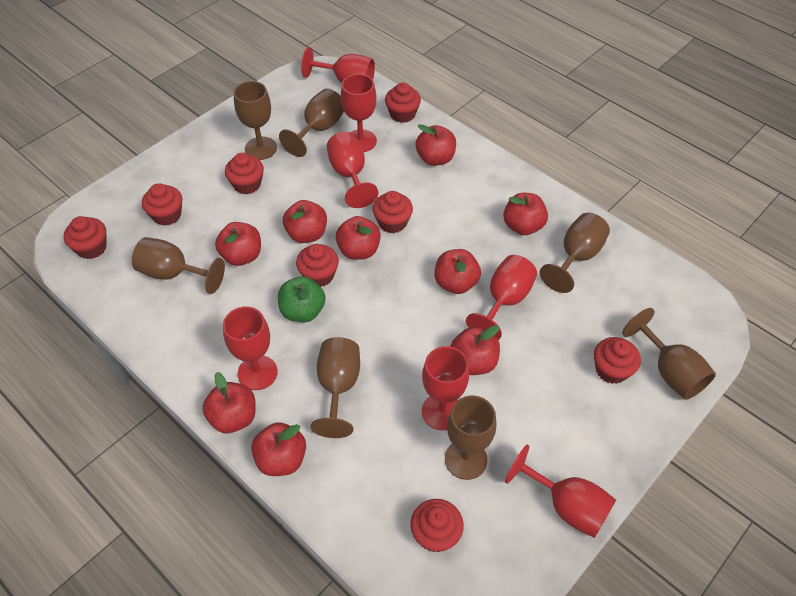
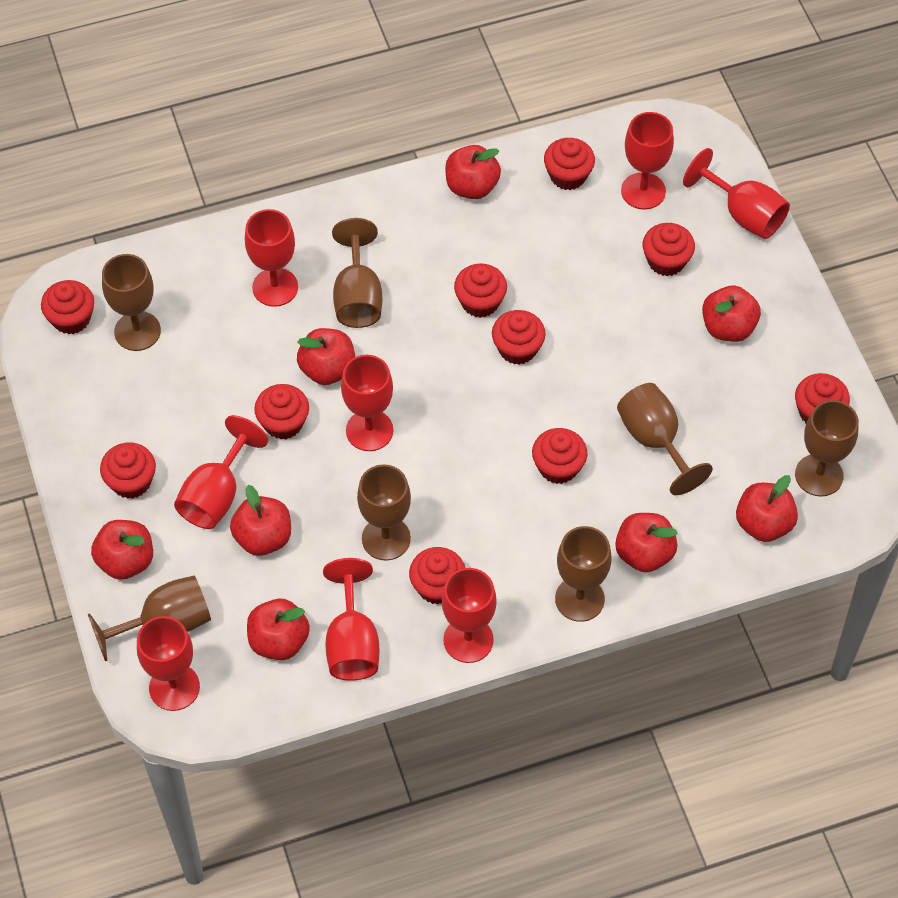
green apple: [278,276,325,322] = 1 -> none = 0
red apple: [202,372,256,433] [215,222,261,266] [251,422,306,476] [283,200,327,243] [335,216,381,260] [415,124,456,166] [435,249,481,294] [450,325,500,375] [503,193,548,235] = 9 -> [91,520,153,580] [230,485,291,556] [247,599,310,660] [297,328,355,385] [445,145,501,199] [615,513,678,572] [702,286,761,342] [736,475,798,542] = 8
red cupcake: [64,216,107,259] [142,183,182,226] [225,153,264,194] [296,244,339,287] [372,191,413,233] [385,82,421,123] [410,499,464,552] [594,337,641,384] = 8 -> [41,280,94,335] [100,443,156,499] [254,384,309,439] [409,547,465,605] [454,263,507,318] [492,310,545,365] [532,428,587,484] [544,138,595,190] [643,223,695,276] [795,373,850,424] = 10
red goblet: [223,306,278,390] [301,47,375,83] [327,132,378,208] [341,74,377,152] [422,346,469,430] [466,255,537,340] [505,445,616,538] = 7 -> [137,616,200,711] [174,415,268,529] [245,209,298,307] [323,558,380,681] [341,355,393,451] [442,568,497,663] [621,112,674,209] [683,148,790,239] = 8

